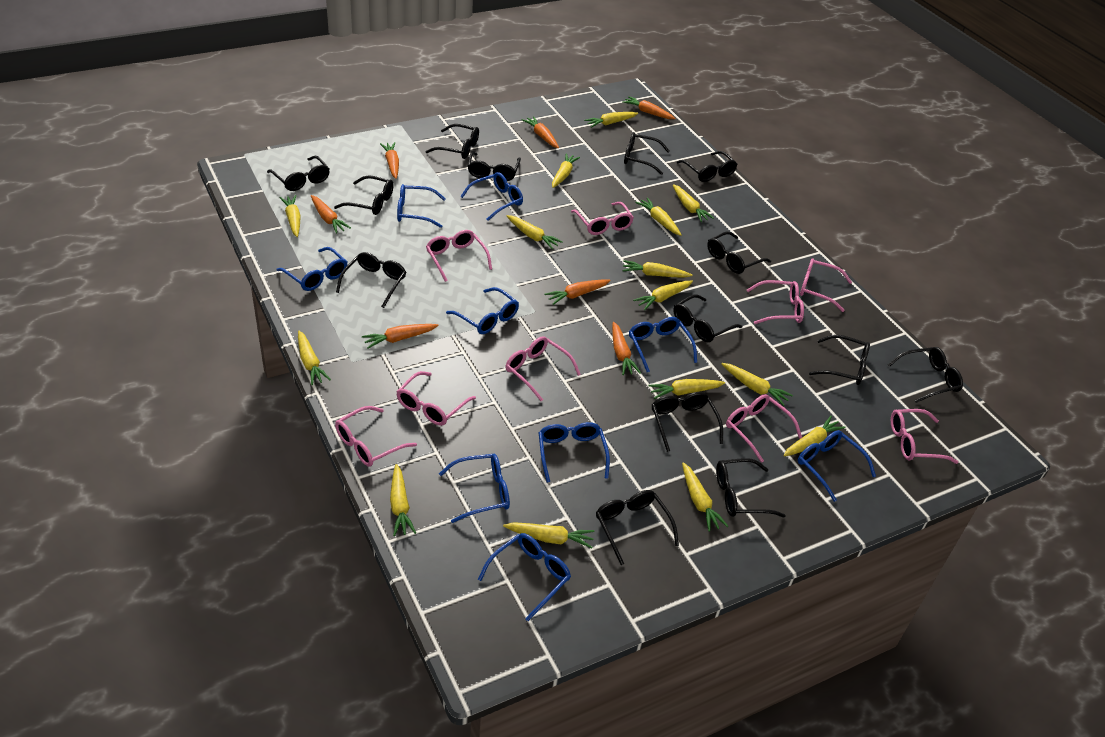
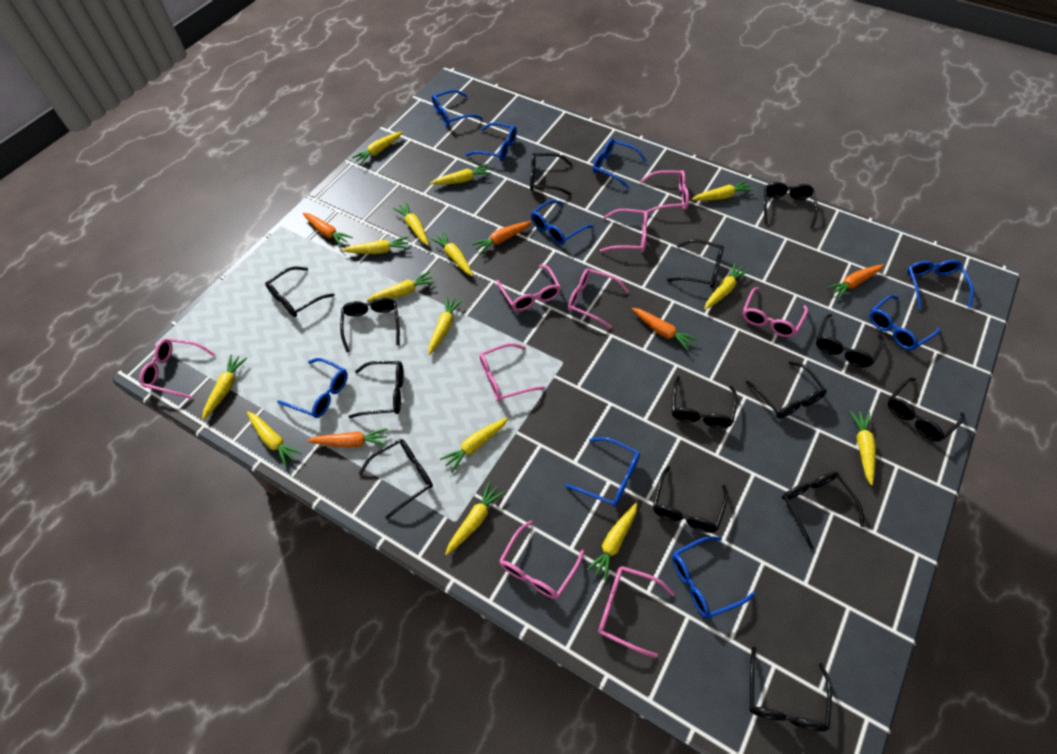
orange carrot: [311,195,351,234] [362,324,439,349] [380,142,399,179] [522,116,559,148] [544,279,611,305] [612,322,641,375] [622,96,676,119] = 7 -> [303,213,353,247] [307,428,387,448] [472,221,532,254] [632,308,697,351] [826,264,884,299] = 5

